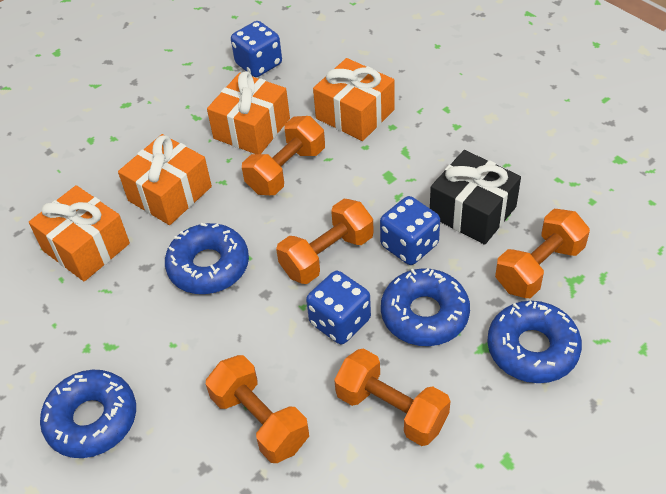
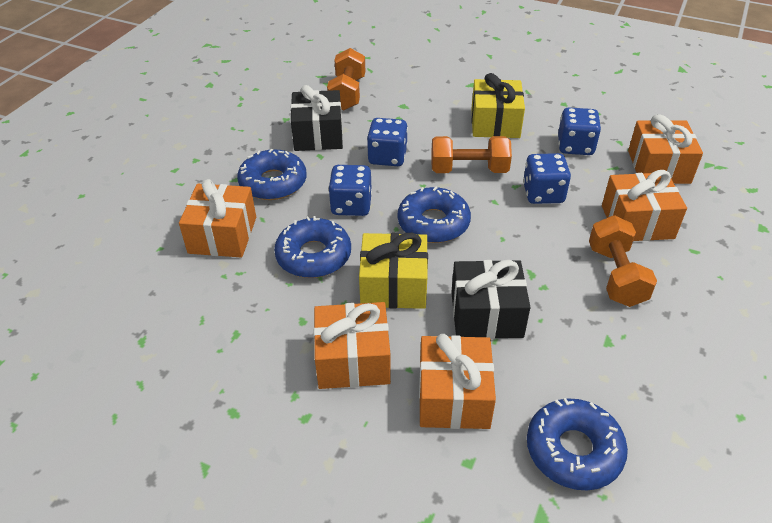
black gift: [430,150,521,245] = 1 -> [291,85,343,151] [451,260,530,339] = 2
blue dice: [231,21,282,77] [306,271,371,344] [380,196,440,265] = 3 -> [328,165,372,216] [367,118,408,166] [523,153,571,204] [558,107,601,155] = 4
orange dumbbell: [206,355,309,463] [242,116,325,195] [276,199,374,284] [334,348,451,446] [495,209,590,298] = 5 -> [327,48,365,110] [431,136,512,173] [589,215,657,307] = 3
orange gift: [29,185,130,282] [118,134,212,225] [207,71,290,154] [313,58,394,141] = 4 -> [179,179,256,257] [314,302,391,389] [419,334,496,429] [602,170,687,241] [628,114,703,184] = 5
yellow gift: none = 0 -> [359,233,428,309] [471,73,525,138] = 2

